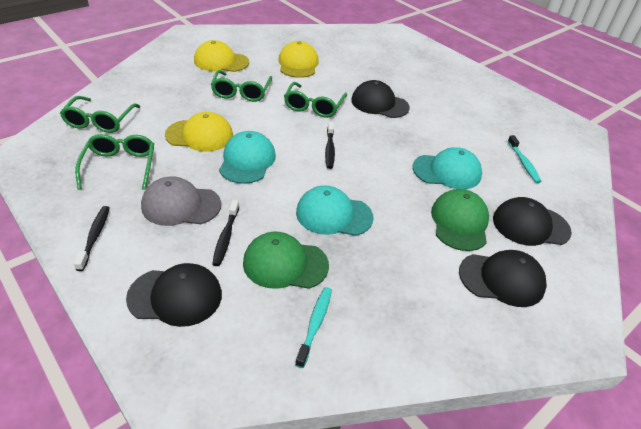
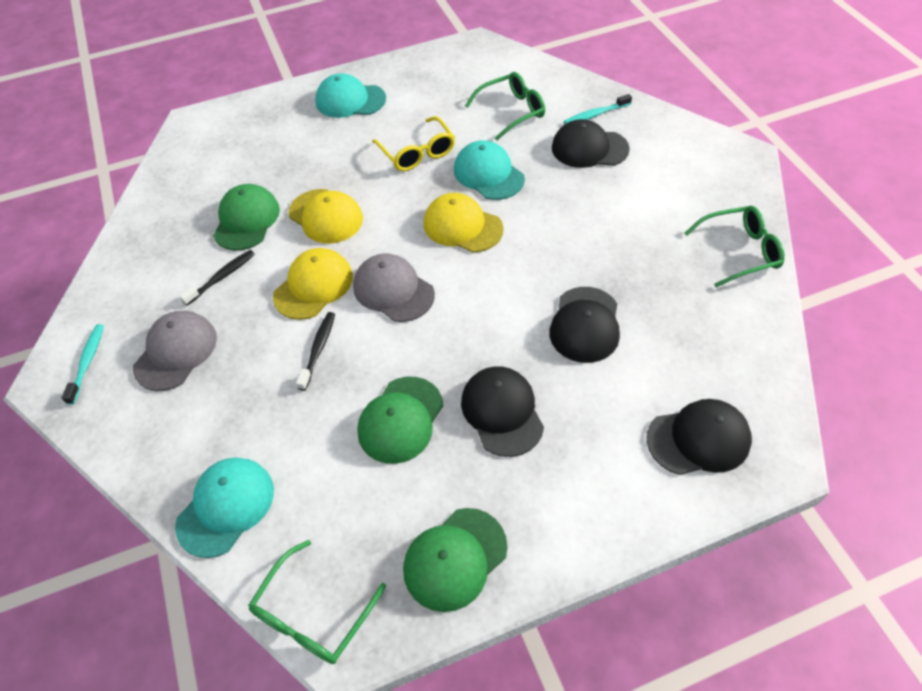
black toothbrush: [74,206,110,271] [212,200,239,266] [325,122,335,169] = 3 -> [179,250,255,306] [296,312,335,391] = 2
green cap: [243,232,329,289] [431,189,489,251] = 2 -> [213,184,280,250] [357,377,443,464] [403,508,507,612] = 3
green glasses: [60,96,140,133] [75,134,154,190] [211,70,272,102] [284,82,347,118] = 4 -> [248,540,386,664] [465,72,545,140] [684,206,785,287] = 3
grey cap: [141,177,221,226] = 1 -> [133,311,217,391] [353,253,435,322] = 2
yellow glasses: none = 0 -> [372,116,455,171] = 1

